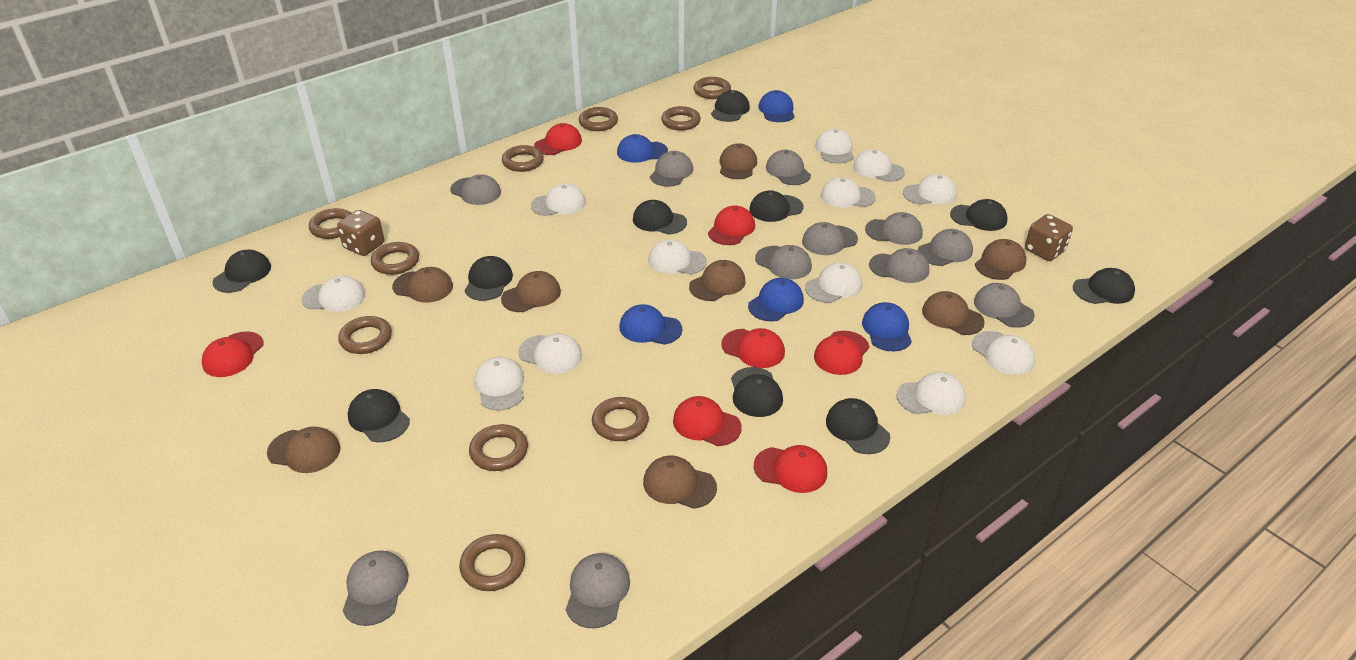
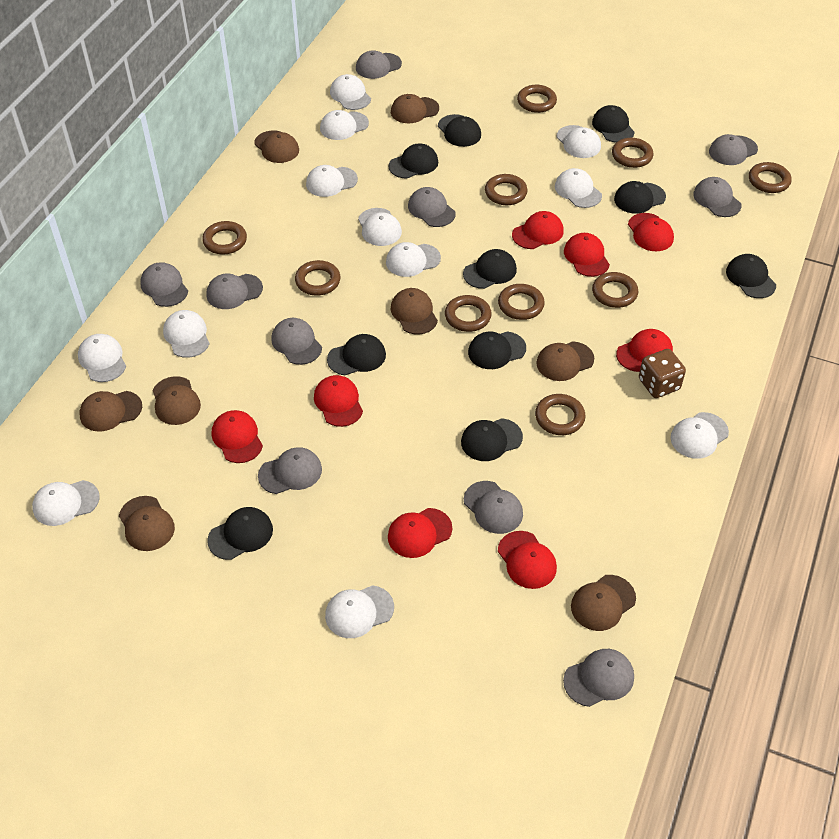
blue cap: [617,134,668,163] [619,304,682,345] [748,278,804,321] [758,90,795,122] [862,302,912,351] = 5 -> none = 0
brown dice: [337,210,384,256] [1025,214,1073,261] = 2 -> [639,349,686,398] = 1
grey cap: [343,551,409,626] [450,174,501,205] [566,553,630,628] [650,151,693,187] [755,245,812,279] [766,150,811,185] [802,222,858,255] [865,212,923,245] [869,248,929,283] [918,229,973,266] [974,283,1035,327] = 11 -> [140,262,188,307] [206,273,263,309] [258,447,322,494] [271,318,322,365] [356,50,402,79] [408,187,456,227] [464,481,523,534] [563,649,634,707] [693,177,742,217] [709,134,758,165] = 10
red cap: [202,331,264,377] [534,123,582,155] [673,396,742,446] [708,206,755,245] [721,328,785,368] [754,445,827,493] [814,331,869,375] = 7 -> [212,410,263,463] [314,375,363,427] [388,508,452,558] [498,531,557,589] [512,211,564,249] [564,233,610,277] [616,329,673,372] [628,213,674,251] = 8

